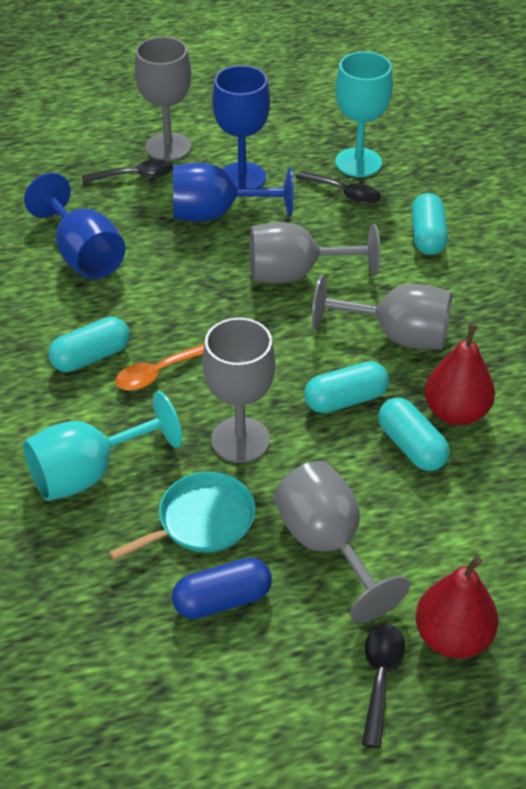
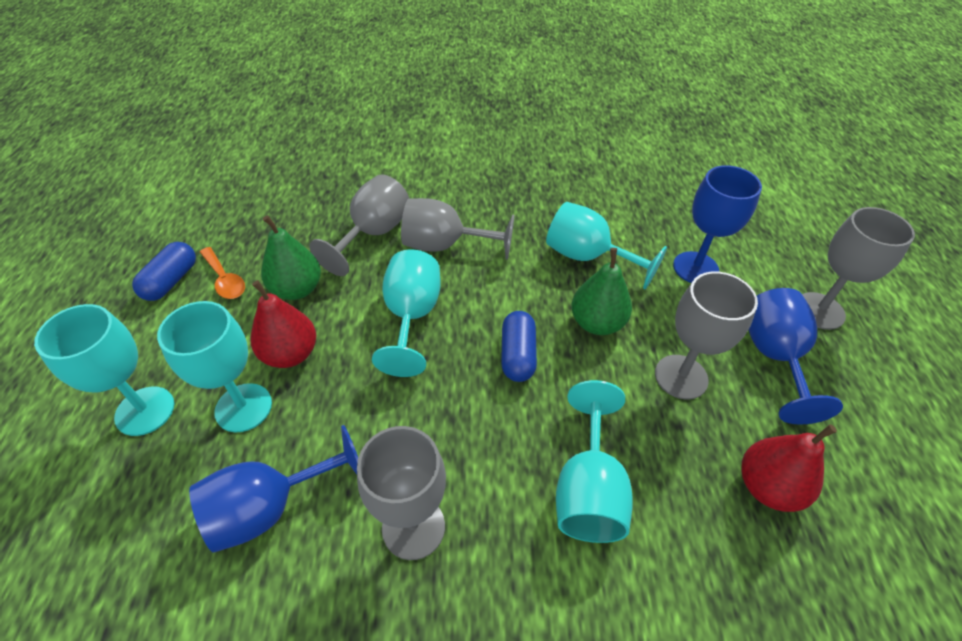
black spoon: [82,159,173,183] [295,171,381,204] [362,624,405,748] = 3 -> none = 0
blue capsule: [172,557,272,619] = 1 -> [132,242,196,301] [501,311,537,382] = 2
green pear: none = 0 -> [261,215,321,300] [571,248,632,335] = 2
turquoise capsule: [48,317,130,372] [304,361,389,413] [378,398,450,471] [411,193,448,255] = 4 -> none = 0
turquoise goblet: [23,391,183,501] [335,52,393,177] = 2 -> [34,304,174,436] [157,301,272,432] [372,249,441,377] [546,202,667,289] [556,380,633,543] = 5
turquoise pan: [109,472,256,560] = 1 -> none = 0

